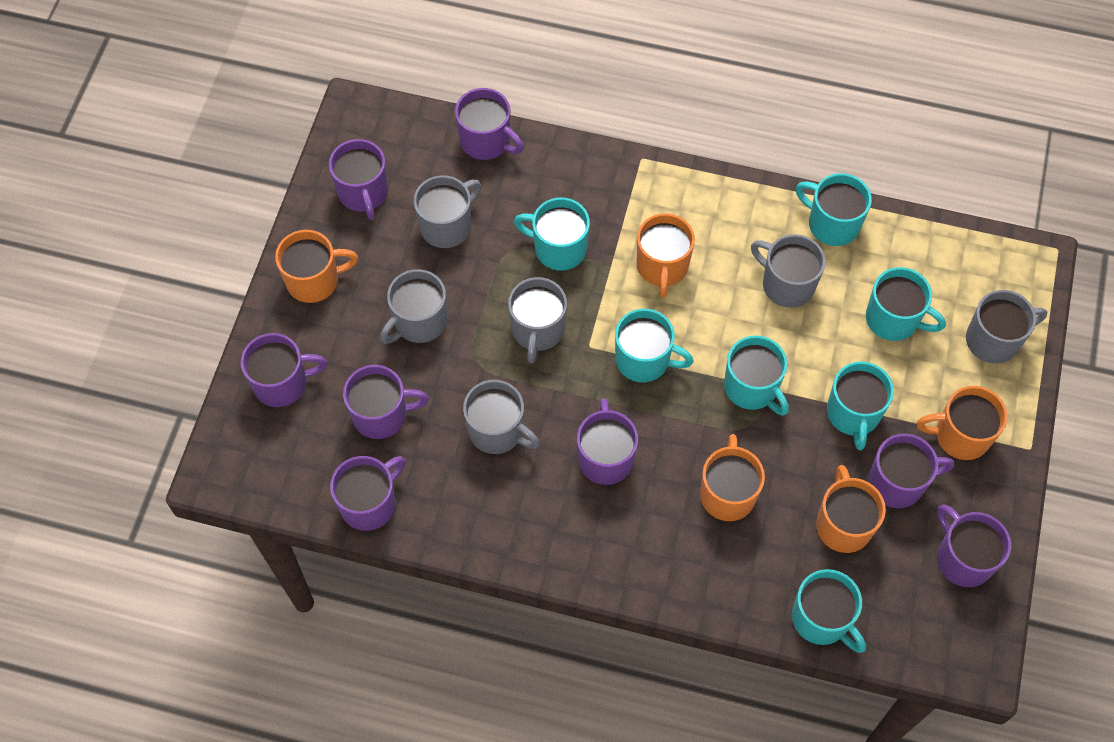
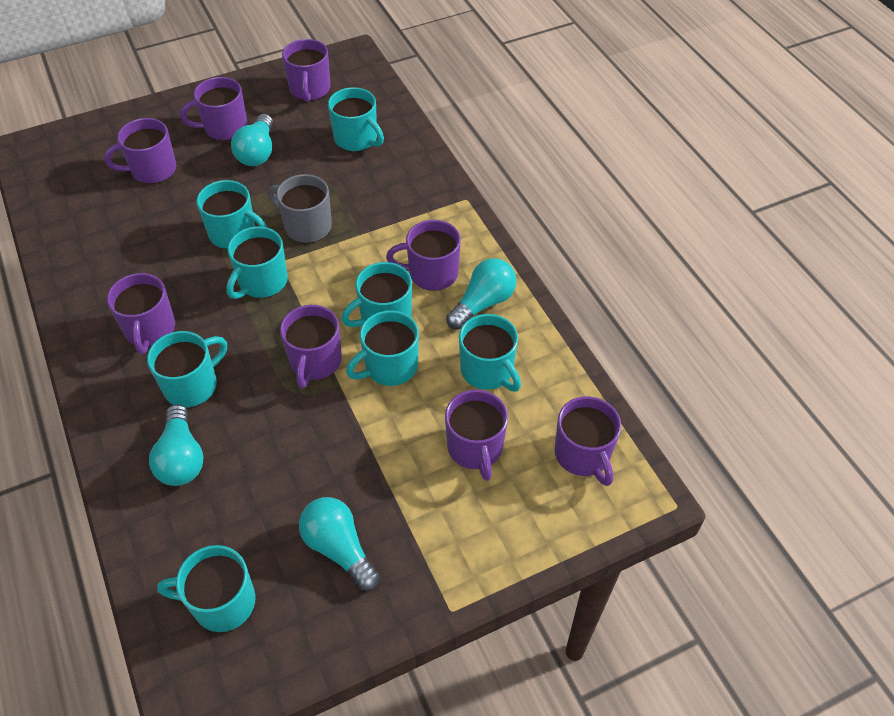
grey mug: [380,269,447,344] [413,175,481,248] [463,380,540,454] [508,277,567,363] [751,234,826,308] [966,290,1047,364] = 6 -> [269,174,332,243] = 1
orange mug: [275,230,358,303] [637,213,695,298] [700,434,765,521] [816,465,886,553] [917,386,1008,460] = 5 -> none = 0
turquoise light bulb: none = 0 -> [149,404,203,486] [231,114,273,166] [299,497,380,591] [446,258,516,330] = 4
turquoise mug: [514,198,590,270] [615,309,694,382] [724,336,789,416] [792,569,866,653] [796,173,872,246] [827,361,894,450] [866,267,946,341] = 7 -> [147,331,227,407] [157,545,256,632] [196,180,267,249] [226,227,288,299] [328,87,384,152] [341,262,412,327] [346,310,419,386] [459,314,521,391] = 8

